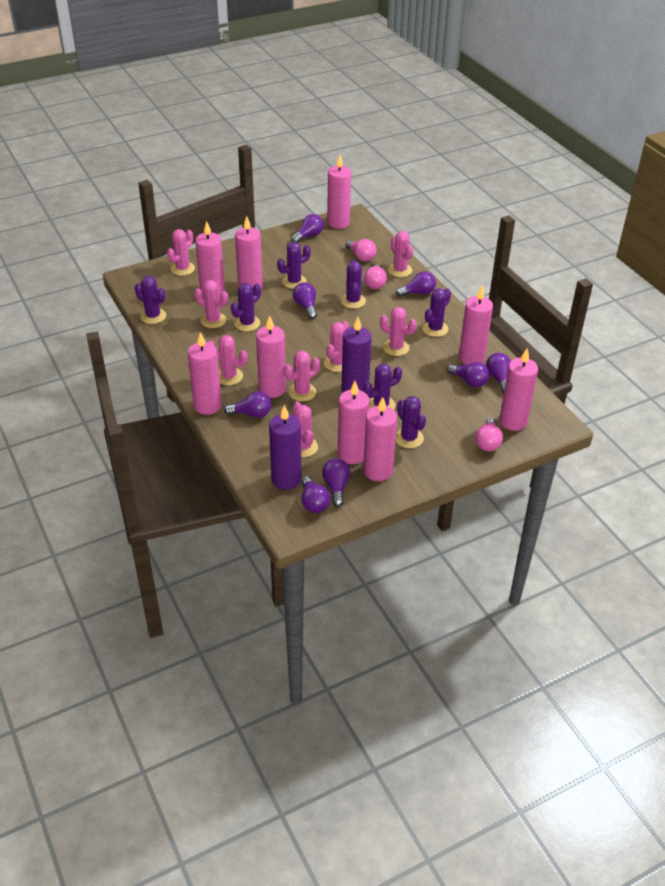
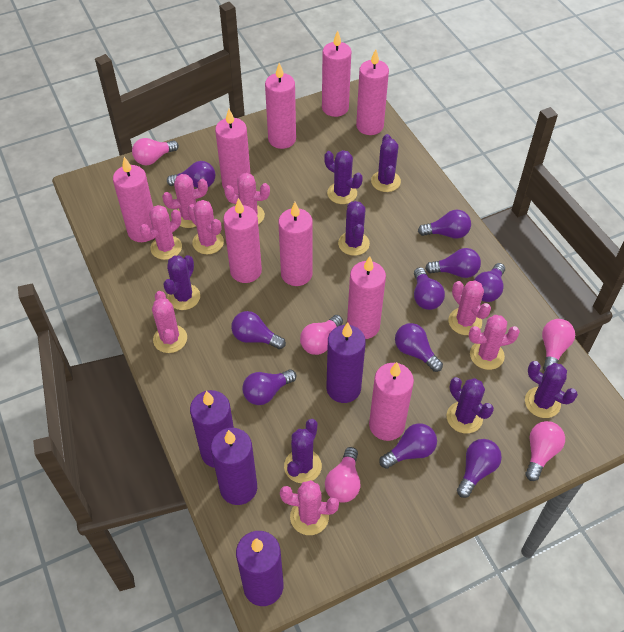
pink light bulb: [345,239,377,261] [364,264,387,289] [475,418,503,451] = 3 -> [132,138,179,166] [300,315,343,355] [325,447,360,502] [526,421,565,481] [542,319,575,371] = 5
purple candle: [269,405,301,490] [342,317,372,392] = 2 -> [190,390,234,468] [211,428,257,505] [236,531,283,606] [326,323,366,403] = 4
purple light bulb: [224,391,271,418] [291,214,324,243] [293,282,317,319] [301,476,330,513] [322,459,350,507] [396,271,436,297] [447,362,490,387] [486,353,511,393] = 8 -> [167,161,215,188] [231,311,286,349] [242,369,297,405] [379,423,437,469] [395,323,443,372] [414,267,445,310] [418,209,471,239] [425,248,481,278] [457,439,502,498] [474,263,505,302] = 10

